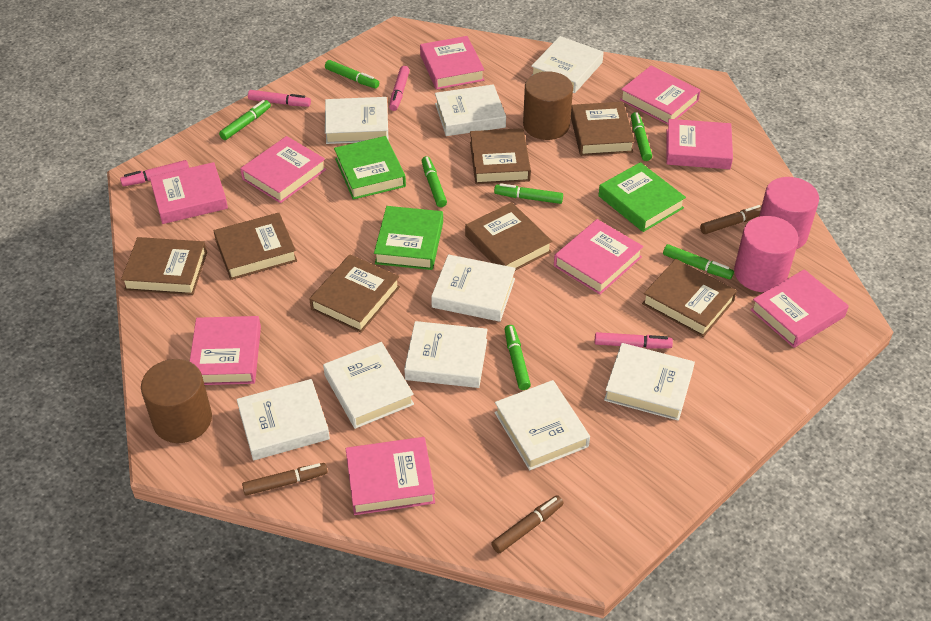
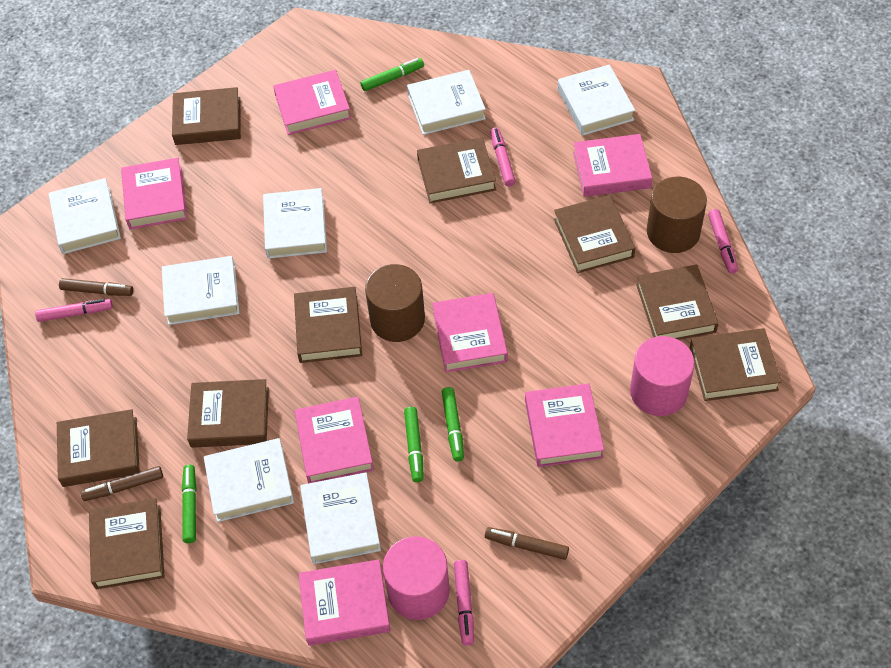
brown book: [121,237,207,295] [214,213,297,280] [309,255,400,333] [465,202,552,271] [470,128,531,184] [571,102,635,156] [642,259,737,337] = 7 -> [57,409,140,487] [89,498,164,589] [172,87,241,145] [187,379,269,448] [294,287,362,363] [417,137,496,203] [554,195,635,273] [636,265,719,340] [690,328,781,401] = 9
green book: [334,136,406,200] [374,206,443,270] [598,162,686,232] = 3 -> none = 0
green marker: [219,100,271,140] [325,60,379,89] [422,156,447,207] [494,183,563,204] [505,325,531,390] [631,112,652,161] [663,244,734,279] = 7 -> [182,465,197,543] [360,58,424,91] [404,407,424,482] [442,387,464,461] = 4
pink book: [150,162,228,224] [190,316,261,385] [240,136,326,203] [346,437,435,515] [420,36,485,90] [554,219,644,295] [620,66,701,125] [666,119,733,169] [750,269,849,348] = 9 -> [121,158,188,229] [273,70,351,135] [295,397,374,483] [298,559,390,646] [432,293,508,373] [525,383,604,467] [573,134,652,197] = 7
white book: [236,379,330,460] [323,342,414,429] [325,97,389,144] [404,321,488,388] [431,254,516,322] [435,84,506,136] [495,380,590,470] [531,36,604,93] [604,343,695,421] = 9 -> [48,178,121,254] [162,256,239,325] [204,438,294,522] [263,188,327,259] [300,472,381,564] [407,70,486,135] [558,65,635,136] = 7

